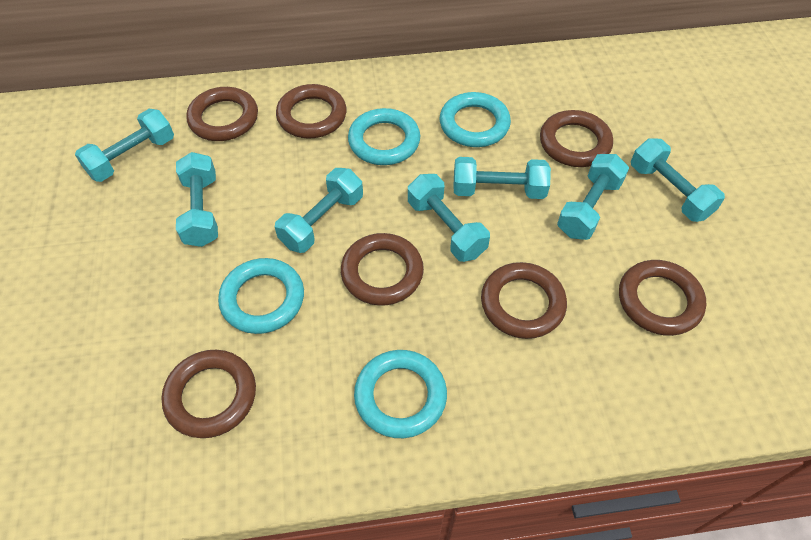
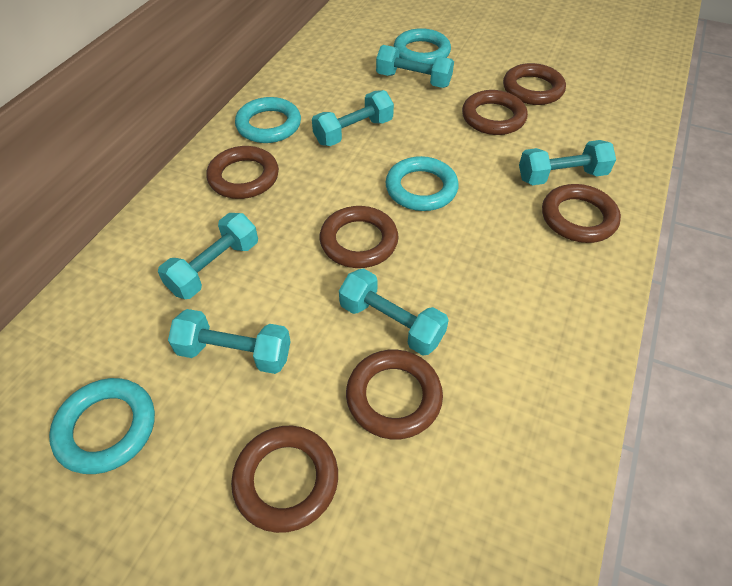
turquoise dumbbell: [75,109,174,182] [176,152,218,247] [275,168,363,253] [408,174,490,262] [453,157,551,199] [557,154,629,240] [631,138,725,222] = 7 -> [158,213,258,299] [168,309,291,374] [312,90,394,146] [339,268,449,356] [376,45,454,88] [519,140,616,185] = 6

